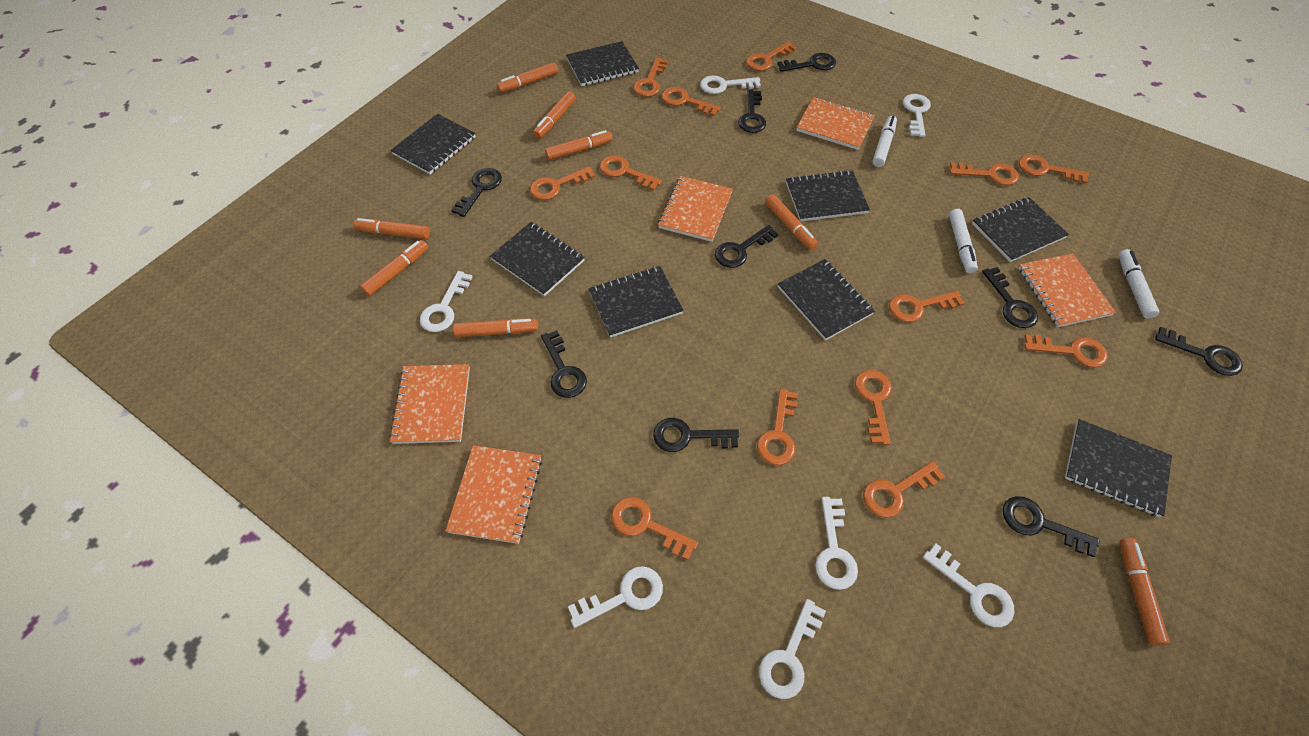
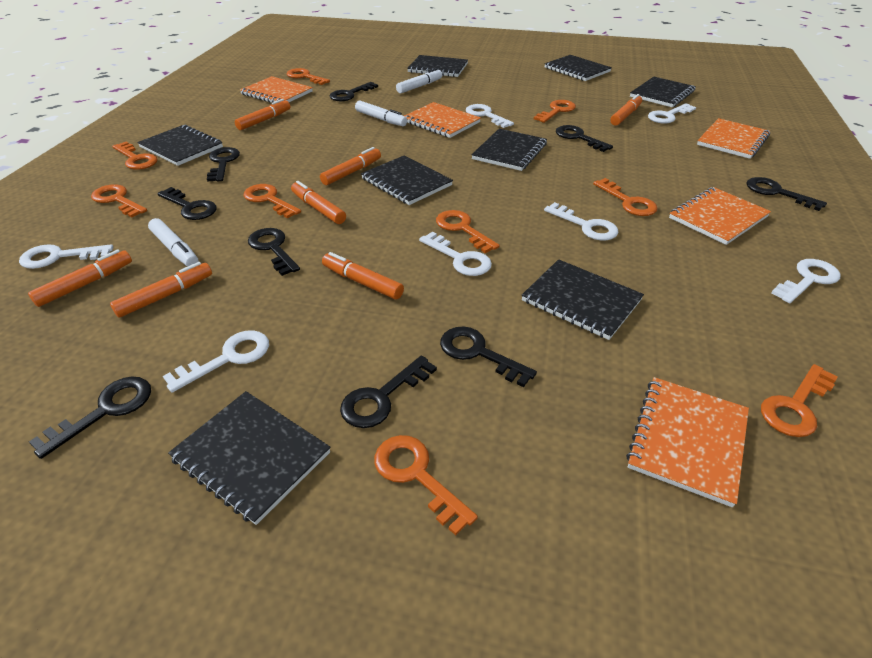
orange key: [530,166,595,200] [600,155,662,191] [611,497,698,560] [633,58,668,97] [662,87,721,116] [746,41,797,71] [757,389,798,465] [855,370,892,445] [863,461,945,518] [889,291,965,322] [950,162,1019,186] [1019,154,1089,184] [1024,334,1108,368] = 13 -> [91,184,147,218] [112,142,158,170] [243,184,301,218] [287,68,330,85] [374,435,478,536] [436,210,500,253] [534,100,576,123] [593,178,658,216] [761,364,838,437] = 9
orange marker: [353,218,430,239] [360,240,428,296] [453,319,538,337] [497,62,558,93] [533,91,576,139] [545,130,612,160] [765,194,818,250] [1120,538,1170,646] = 8 -> [28,250,132,307] [110,262,212,318] [235,99,290,130] [291,181,346,224] [320,147,381,185] [322,252,404,299] [610,94,642,126] = 7

